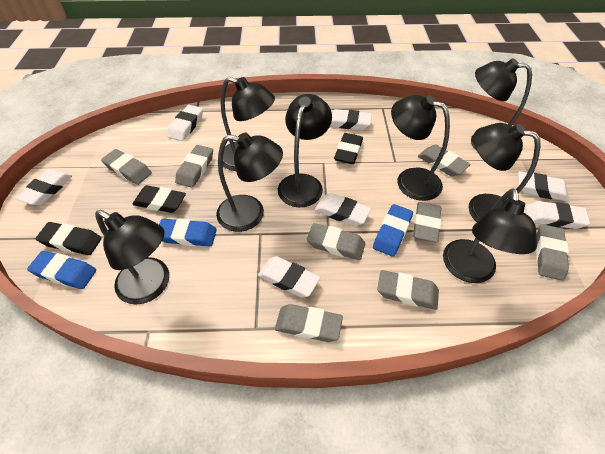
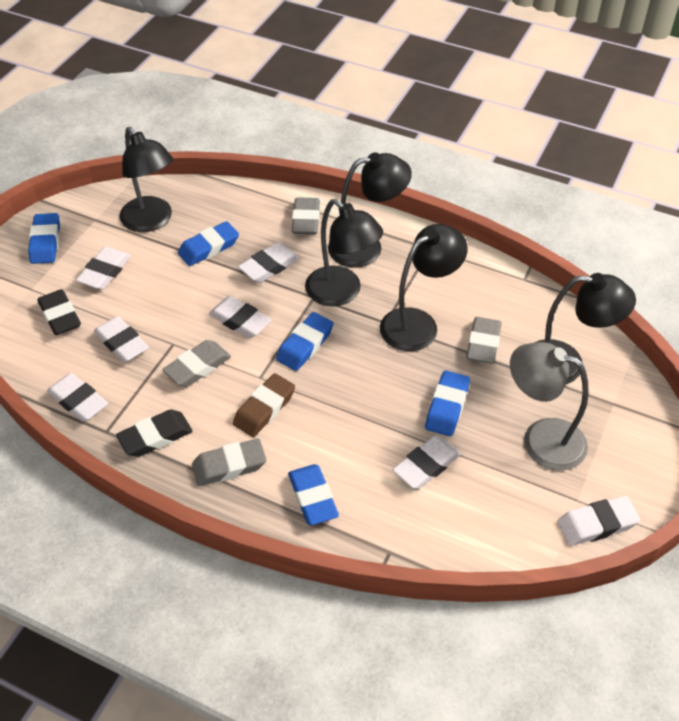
black eraser: [36,222,101,255] [133,185,186,213] [334,133,363,164] = 3 -> [37,289,81,335] [116,409,192,457] = 2
black lamp: [95,210,169,305] [216,133,283,232] [221,77,275,171] [278,94,332,207] [391,95,450,201] [443,189,537,283] [468,123,541,222] [471,58,532,151] = 8 -> [119,127,173,232] [305,199,383,306] [328,152,412,268] [380,224,468,351] [534,273,636,384] = 5
blue eraser: [27,251,96,289] [159,218,217,246] [373,204,413,257] = 3 -> [28,213,60,264] [178,221,239,266] [276,312,334,371] [288,464,339,525] [425,371,470,436] = 5
brown eraser: none = 0 -> [233,373,295,437] = 1
grey eraser: [101,149,152,185] [175,145,213,188] [275,304,343,342] [307,223,365,260] [377,270,439,310] [413,202,441,243] [418,145,471,177] [536,224,569,281] = 8 -> [162,340,231,387] [192,439,266,486] [292,197,320,234] [466,317,502,364] = 4
grey lamp: none = 0 -> [510,342,589,471] = 1

